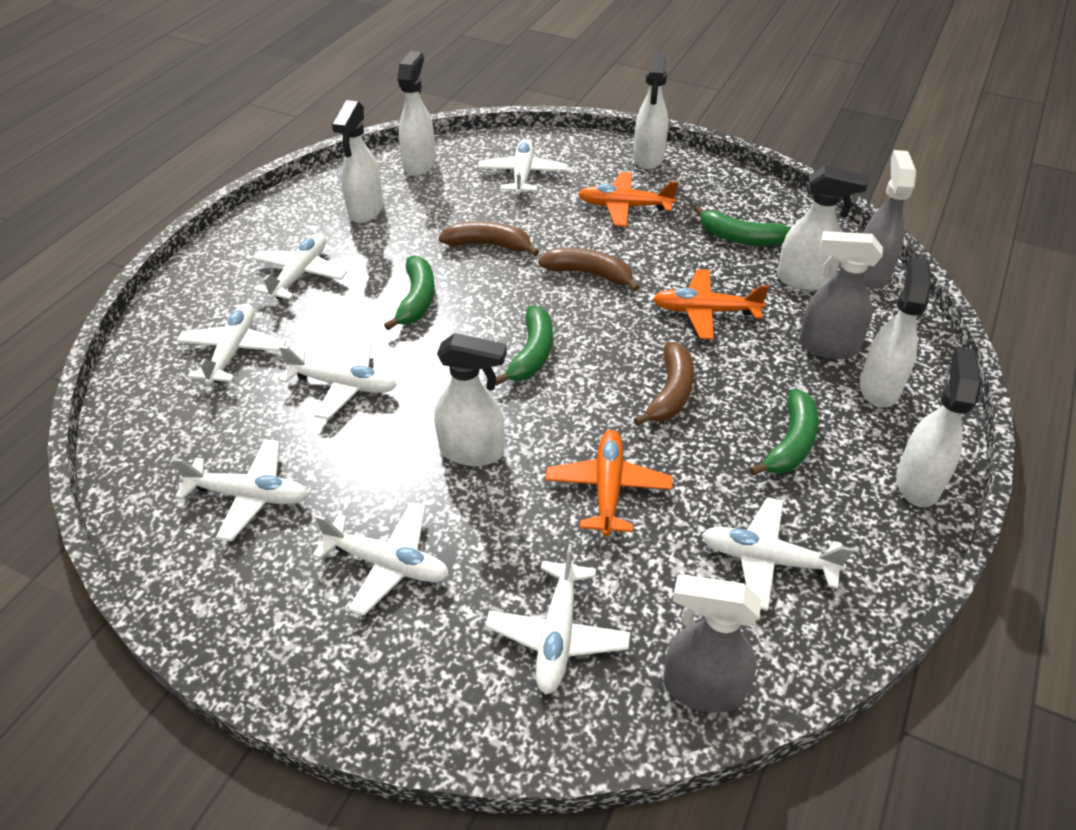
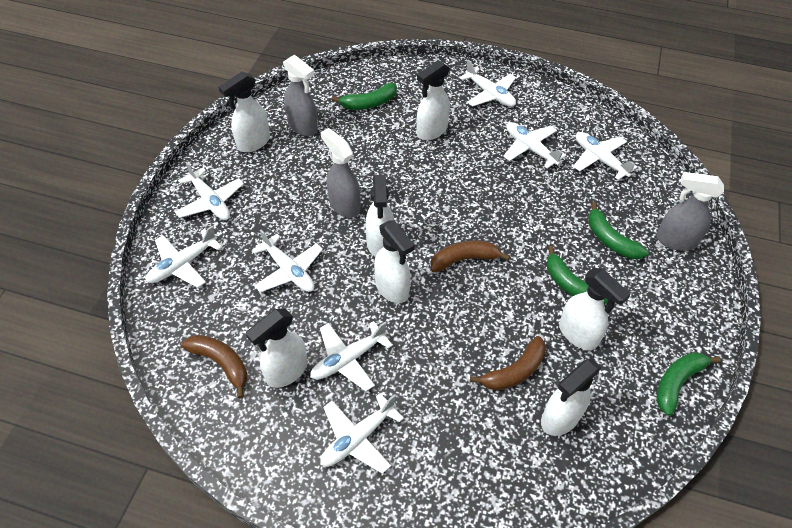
orange plane: [546,430,673,537] [578,172,678,227] [653,269,769,340] = 3 -> none = 0

